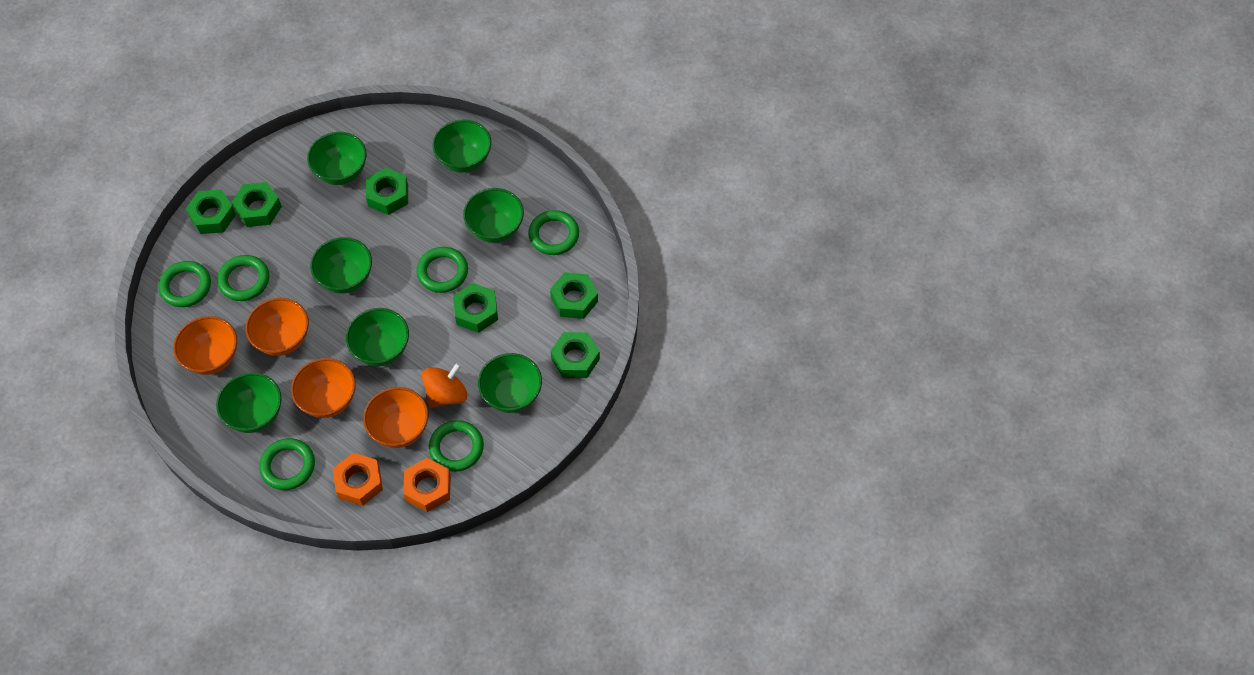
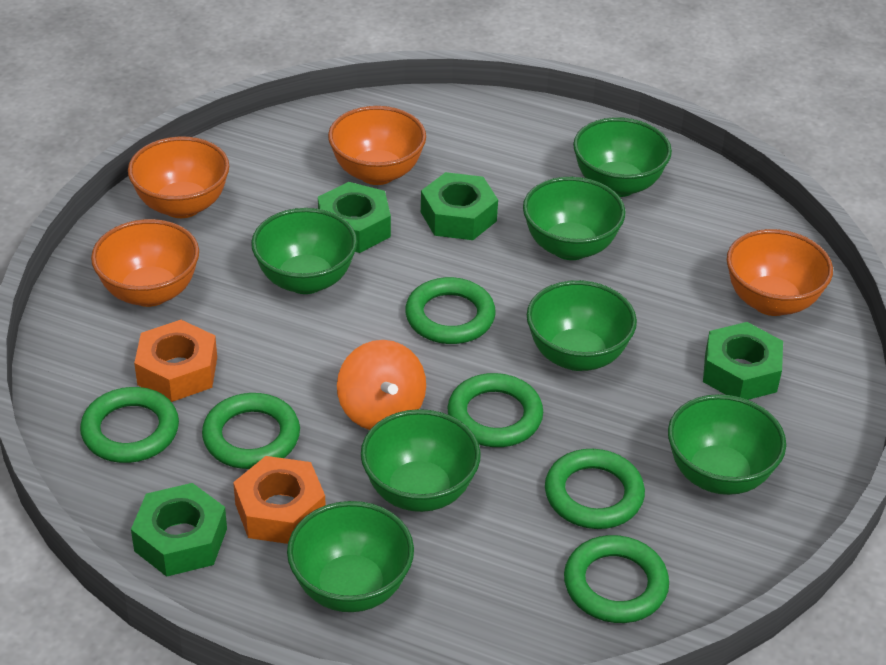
green nut: [186,190,236,234] [232,182,282,227] [366,168,408,215] [453,283,498,333] [550,272,598,319] [550,332,600,378] = 6 -> [131,483,227,577] [318,182,391,253] [421,172,498,240] [703,322,783,400] = 4

